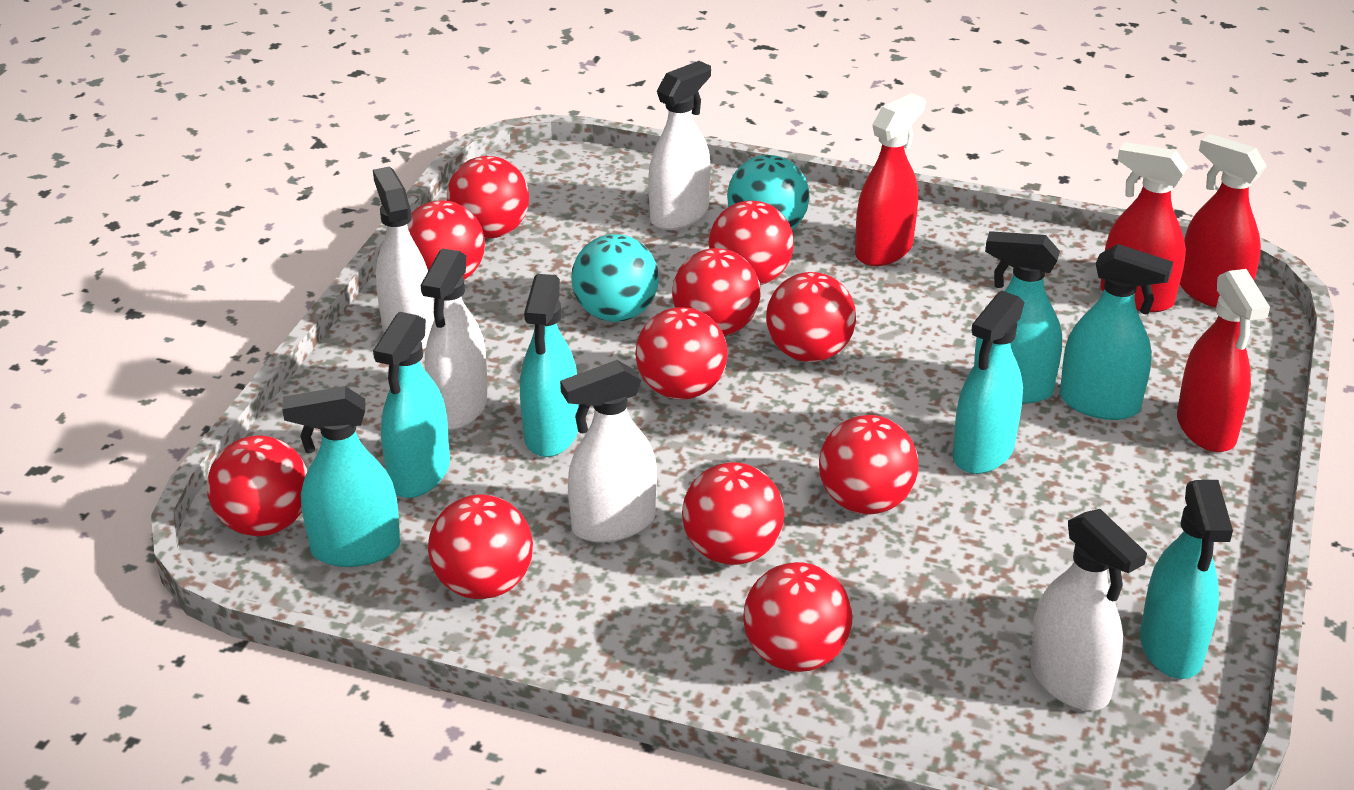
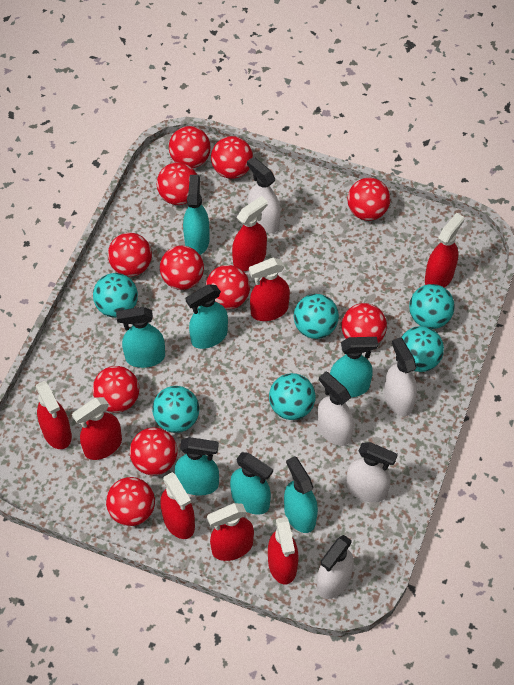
red spray bottle: [855,93,926,266] [1100,142,1188,312] [1177,269,1270,452] [1180,134,1267,308] = 4 -> [36,381,72,449] [72,397,122,460] [160,472,195,539] [207,503,254,561] [232,196,267,271] [249,258,290,321] [268,517,298,584] [425,213,464,288] = 8
turquoise ball: [571,234,659,322] [727,155,810,230] = 2 -> [93,273,138,318] [152,386,199,433] [269,373,316,420] [294,294,339,339] [401,326,444,372] [409,284,455,329] = 6

